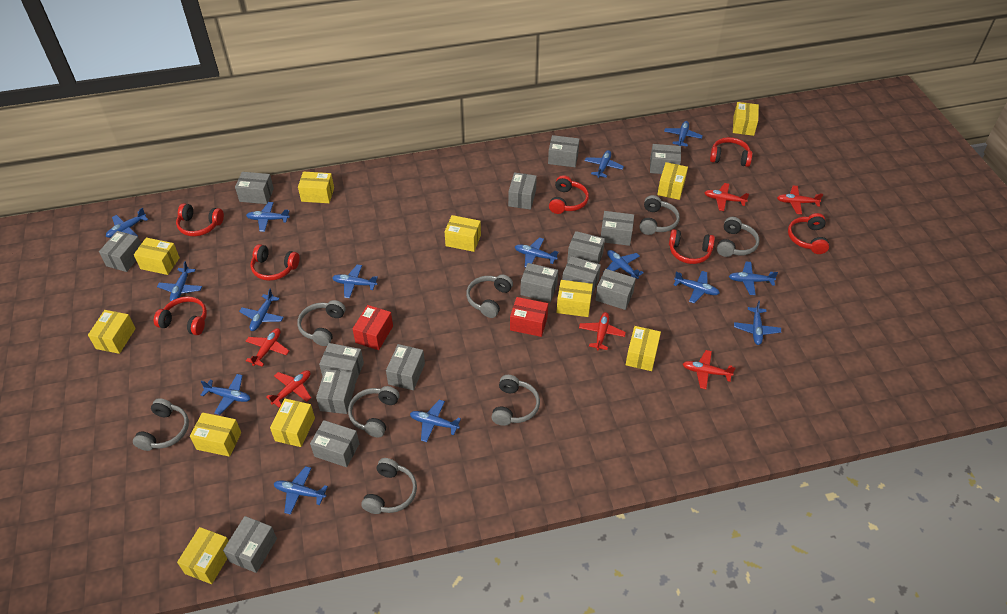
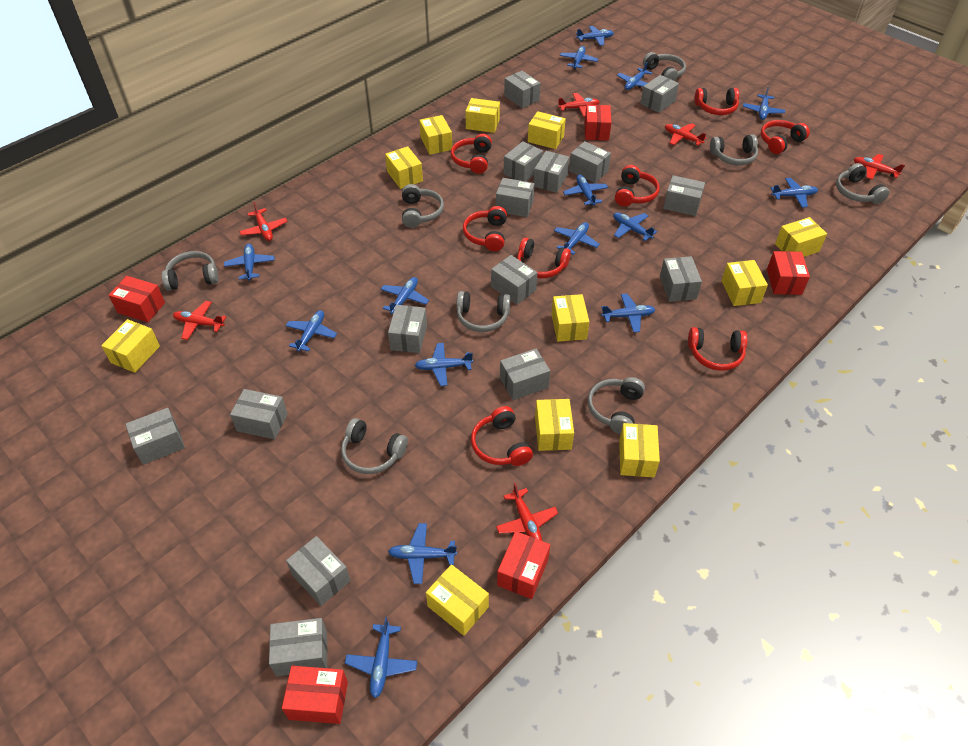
red box: [353,305,393,350] [510,297,548,337] = 2 -> [108,276,165,322] [282,666,348,724] [497,531,550,599] [585,104,612,141] [767,251,810,295] = 5
red headphones: [154,296,207,335] [176,203,224,236] [250,244,300,281] [549,175,589,214] [669,229,715,264] [710,137,752,167] [788,213,829,254] = 7 -> [451,134,492,174] [463,206,507,251] [471,406,533,466] [517,237,571,278] [615,165,660,206] [688,327,747,371] [695,88,739,115] [761,120,810,154] = 8

